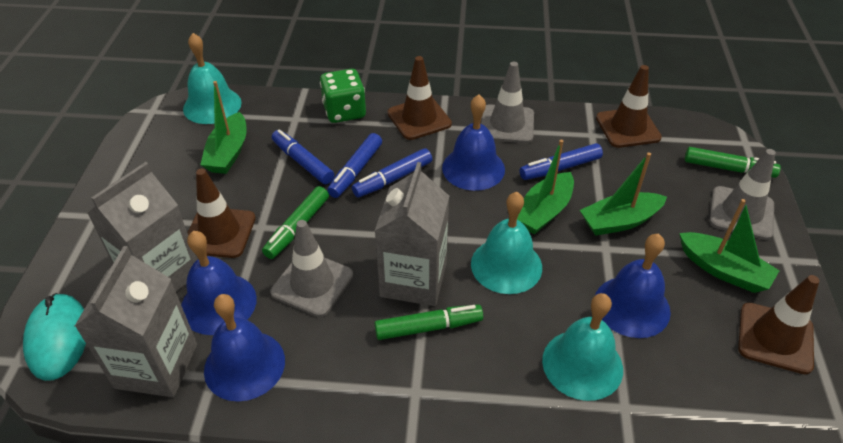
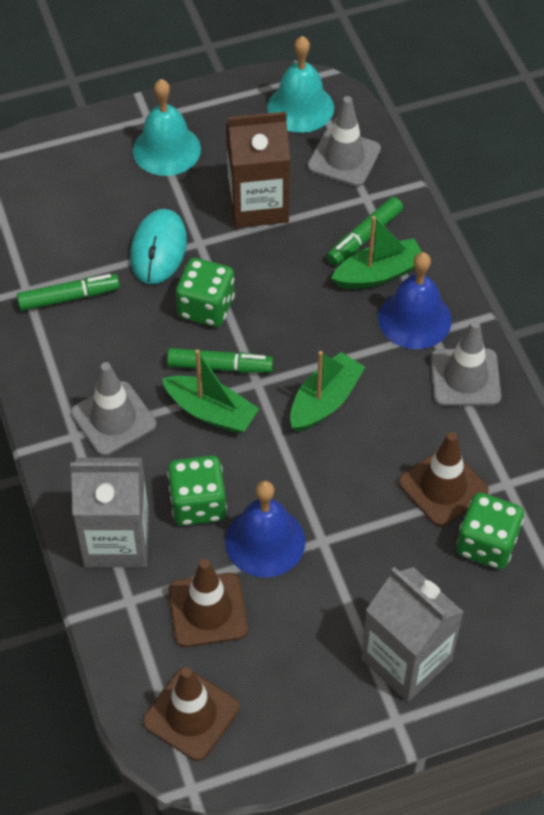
blue bell: [181,231,257,335] [204,294,285,402] [442,95,505,191] [595,234,671,338] = 4 -> [225,481,305,577] [378,252,452,349] = 2
blue marker: [272,129,334,184] [327,133,382,198] [352,148,432,198] [520,143,603,180] = 4 -> none = 0
brown carton: none = 0 -> [226,112,290,228] = 1
brown traffic cone: [188,168,256,258] [387,56,452,140] [596,65,662,148] [738,275,820,374] = 4 -> [143,667,240,761] [169,559,248,647] [398,432,489,526] = 3
green boat: [200,81,247,174] [517,140,574,235] [580,153,667,236] [679,199,780,293] = 4 -> [162,350,259,434] [290,351,365,432] [331,216,422,289] = 3
green dice: [320,69,366,123] = 1 -> [167,455,227,526] [176,258,235,327] [457,492,524,569] = 3
grey carton: [75,246,197,397] [87,162,197,292] [375,162,449,306] = 3 -> [70,458,149,567] [361,567,464,702] = 2
turquoise bell: [183,33,242,124] [471,192,542,294] [542,293,623,401] = 3 -> [133,79,201,176] [267,36,334,133] = 2

